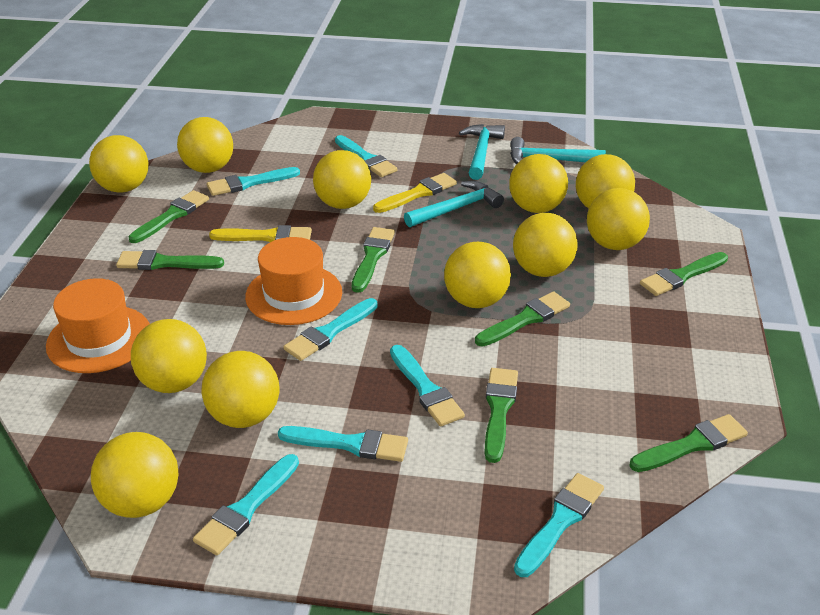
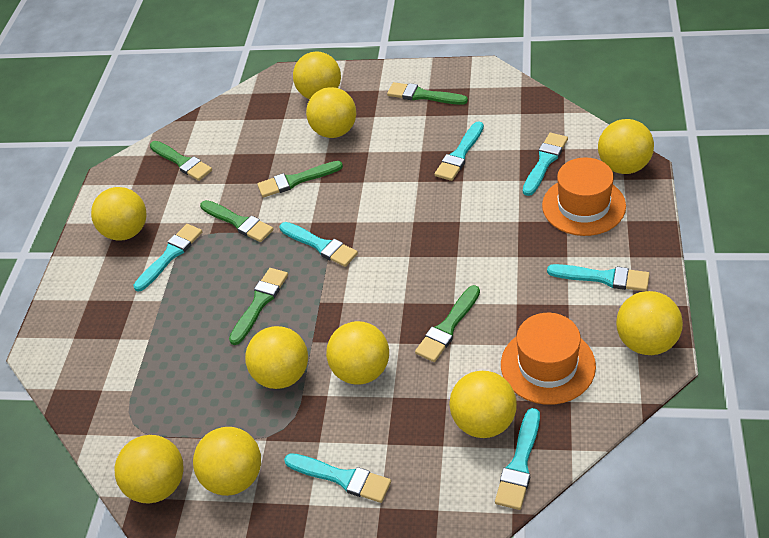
green brush: [116,250,224,270] [128,190,209,243] [352,227,395,293] [475,291,570,347] [485,368,518,463] [629,414,748,472] [640,252,728,296] = 7 -> [150,141,212,181] [200,200,274,242] [229,268,288,345] [257,161,343,198] [387,82,468,105] [415,285,480,362] = 6
turquoise hammer: [404,181,504,227] [459,124,505,180] [510,137,606,164] = 3 -> none = 0
yellow ball: [89,135,148,193] [91,432,179,518] [131,319,207,393] [177,117,233,173] [201,351,279,428] [313,150,371,209] [444,242,511,308] [509,154,568,213] [513,213,578,277] [576,154,635,208] [587,188,650,250] = 11 -> [91,187,147,241] [115,435,184,503] [193,427,261,496] [245,326,308,389] [293,52,341,99] [306,87,356,138] [326,321,389,384] [449,371,517,438] [598,119,654,174] [616,291,683,355] = 10
yellow brush: [209,225,312,242] [373,173,457,213] = 2 -> none = 0

